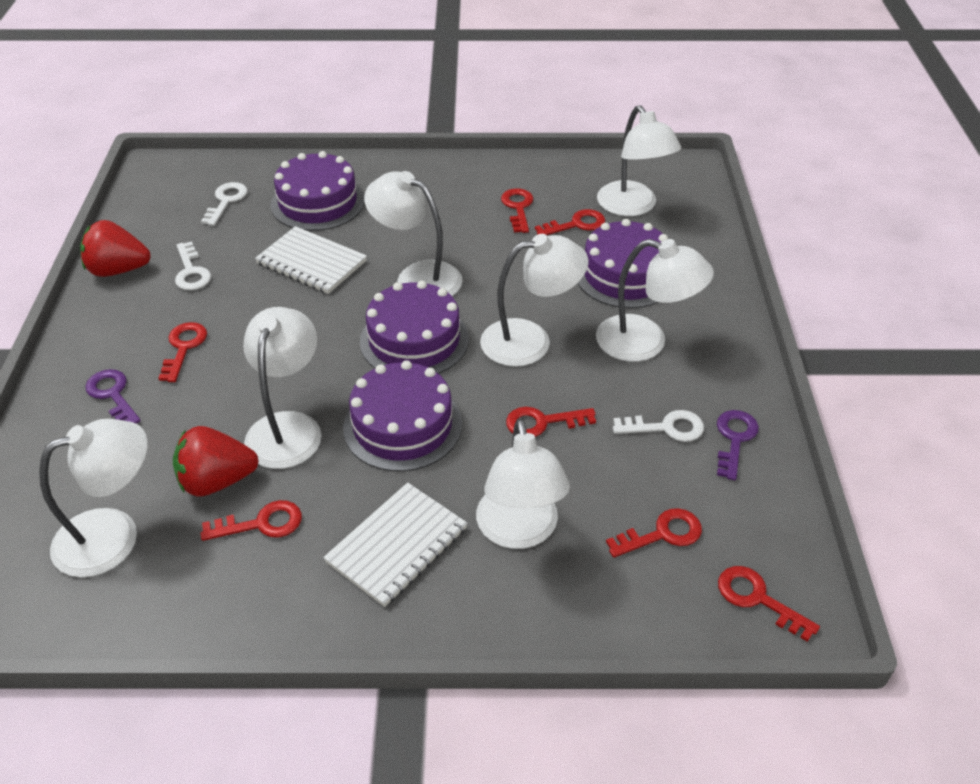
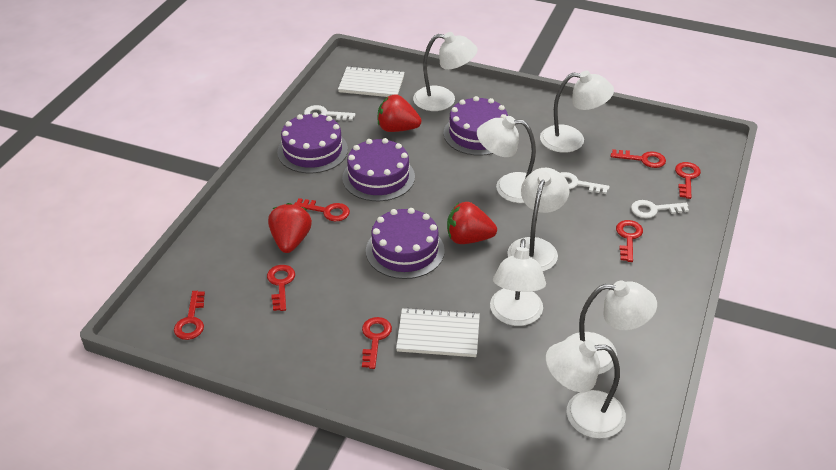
purple key: [85,369,141,424] [717,410,759,480] = 2 -> none = 0
red strawberry: [80,220,151,277] [173,426,259,496] = 2 -> [268,203,312,253] [378,95,421,132] [447,202,497,244] = 3

